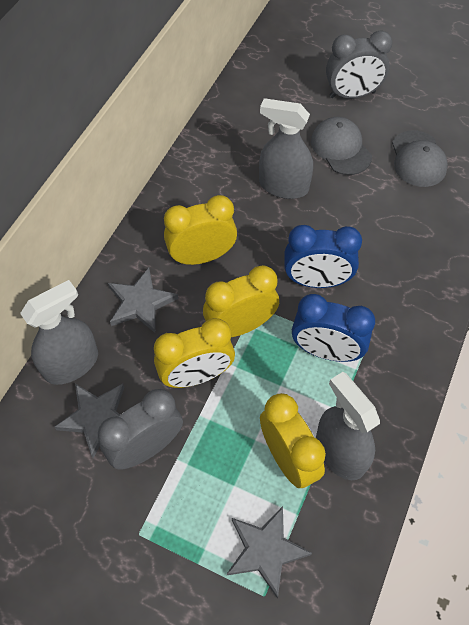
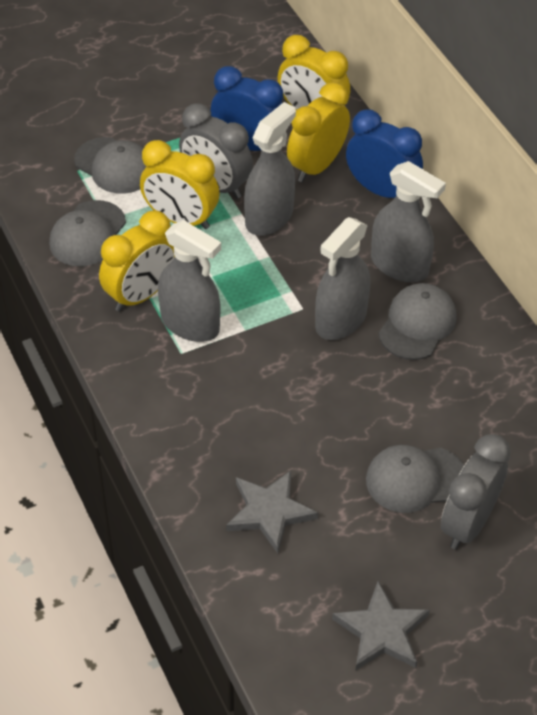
grey cap: [311,117,372,175] [392,130,448,187] = 2 -> [49,200,126,266] [74,137,146,194] [366,445,464,513] [379,283,456,360] = 4
grey spray bottle: [20,280,98,385] [259,98,313,199] [316,372,380,480] = 3 -> [158,220,221,342] [244,102,296,236] [315,217,370,340] [371,161,446,282] = 4
grey star: [55,384,124,458] [108,268,179,333] [227,506,312,598] = 3 -> [226,471,318,554] [332,581,430,671] = 2

